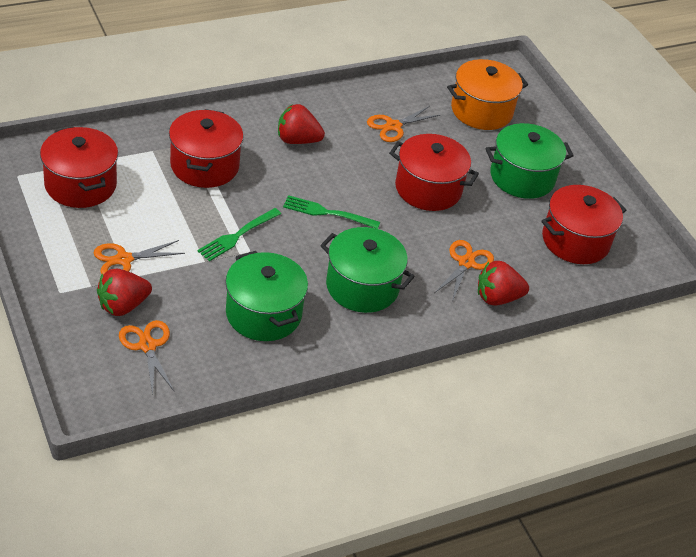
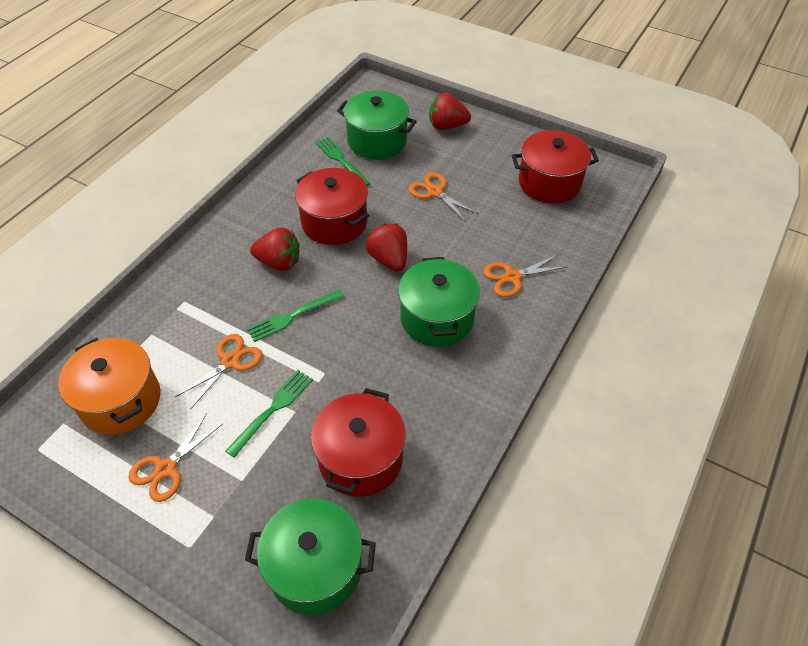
green fork: [197,208,281,261] [283,195,380,229] = 2 -> [226,370,313,458] [247,290,345,342] [316,137,370,186] = 3
red pot: [40,127,118,208] [169,109,244,188] [389,134,479,211] [542,185,626,264] = 4 -> [295,168,369,245] [311,388,406,497] [512,130,599,203] = 3

